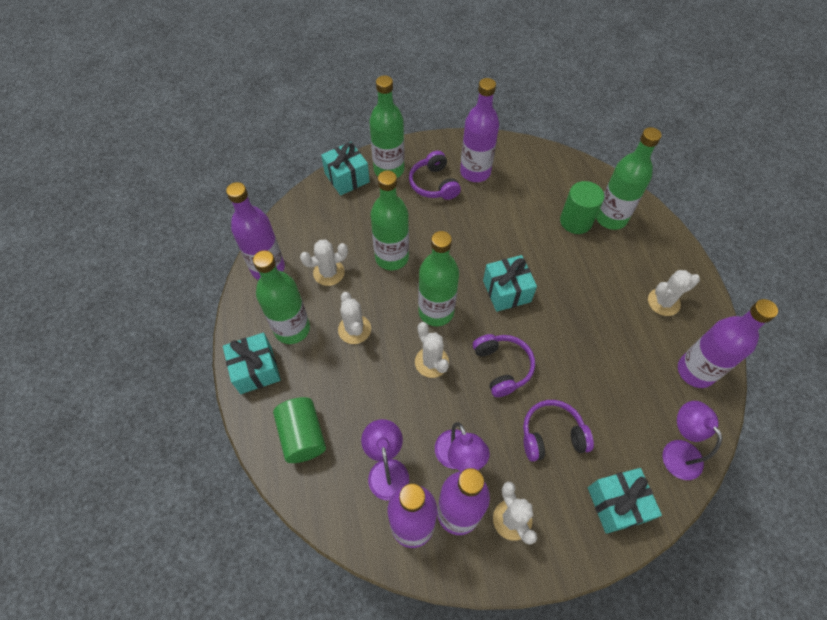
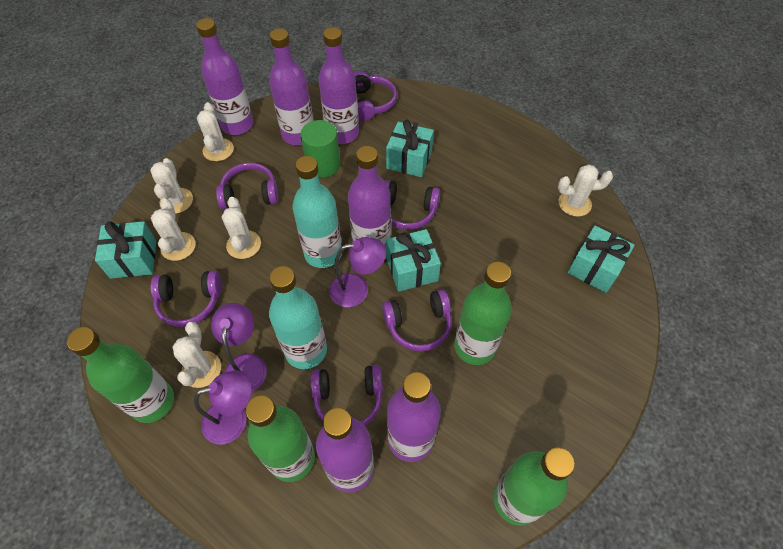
green bottle: [253,250,310,344] [369,75,405,178] [370,170,409,270] [418,231,459,326] [596,127,662,230] = 5 -> [67,327,174,423] [246,395,315,482] [454,262,512,365] [493,447,575,526] = 4
green cylinder: [273,397,326,463] [560,181,604,234] = 2 -> [300,120,340,178] = 1
purple bottle: [226,182,285,280] [388,483,437,548] [437,468,490,535] [460,78,499,182] [678,299,778,388] = 5 -> [196,18,253,135] [269,28,313,145] [316,408,374,493] [319,27,359,144] [348,146,391,247] [387,372,441,462] = 6
purple headphones: [409,151,461,200] [473,334,535,397] [523,400,594,462] = 3 -> [151,271,222,327] [216,163,278,209] [310,365,383,426] [354,71,397,121] [382,289,452,351] [385,180,440,230] = 6
turquoise bottle: none = 0 -> [269,266,327,369] [292,156,342,268] = 2
white cactus: [300,240,348,286] [338,292,371,344] [415,322,449,378] [493,482,537,545] [648,270,700,316] = 5 -> [150,158,193,214] [151,198,196,261] [172,322,221,388] [197,102,234,161] [222,197,261,259] [558,164,613,217] = 6

